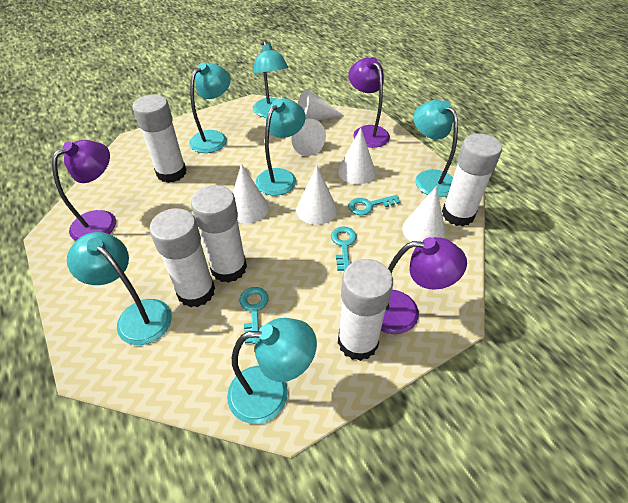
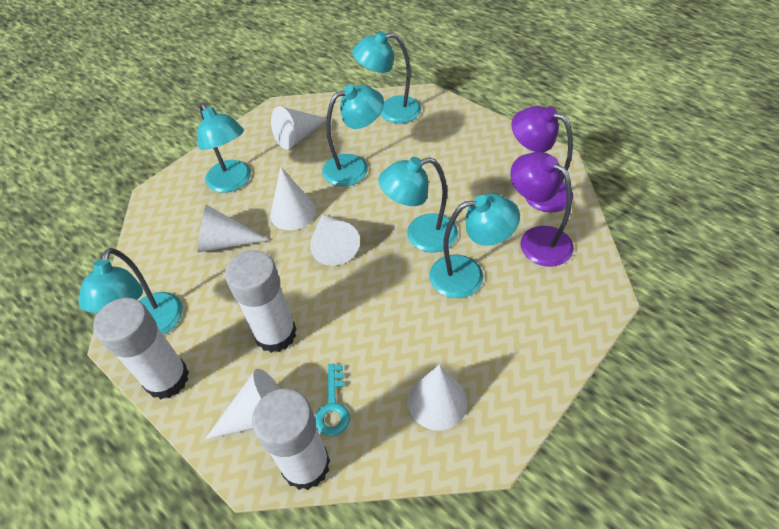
purple lamp: [52,140,116,241] [348,57,390,148] [381,237,467,334] = 3 -> [511,106,573,212] [511,152,574,267] = 2
turquoise key: [240,287,269,344] [331,227,357,271] [348,195,400,215] = 3 -> [315,364,350,436] = 1
white glue stick: [132,95,186,183] [149,208,215,307] [191,185,247,283] [338,259,393,361] [442,134,502,226] = 5 -> [93,298,189,399] [225,250,296,353] [252,389,330,490] = 3

